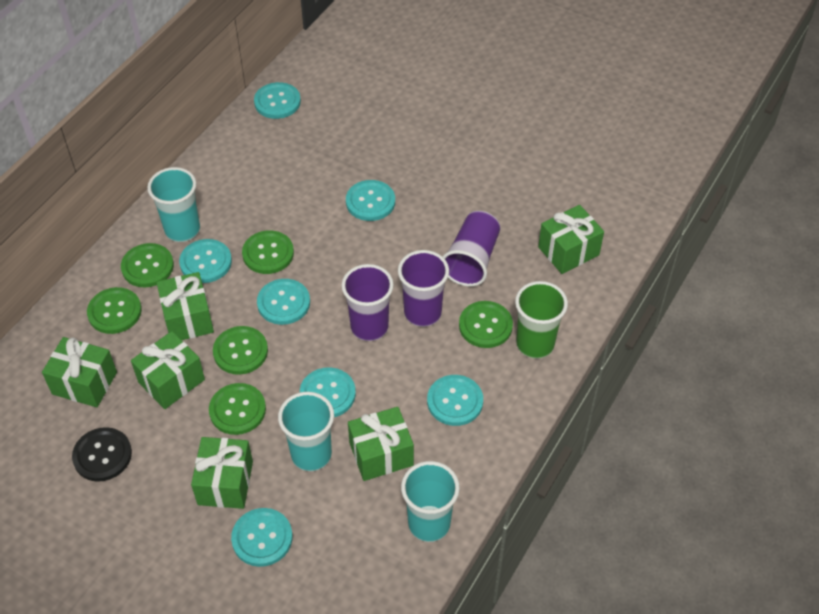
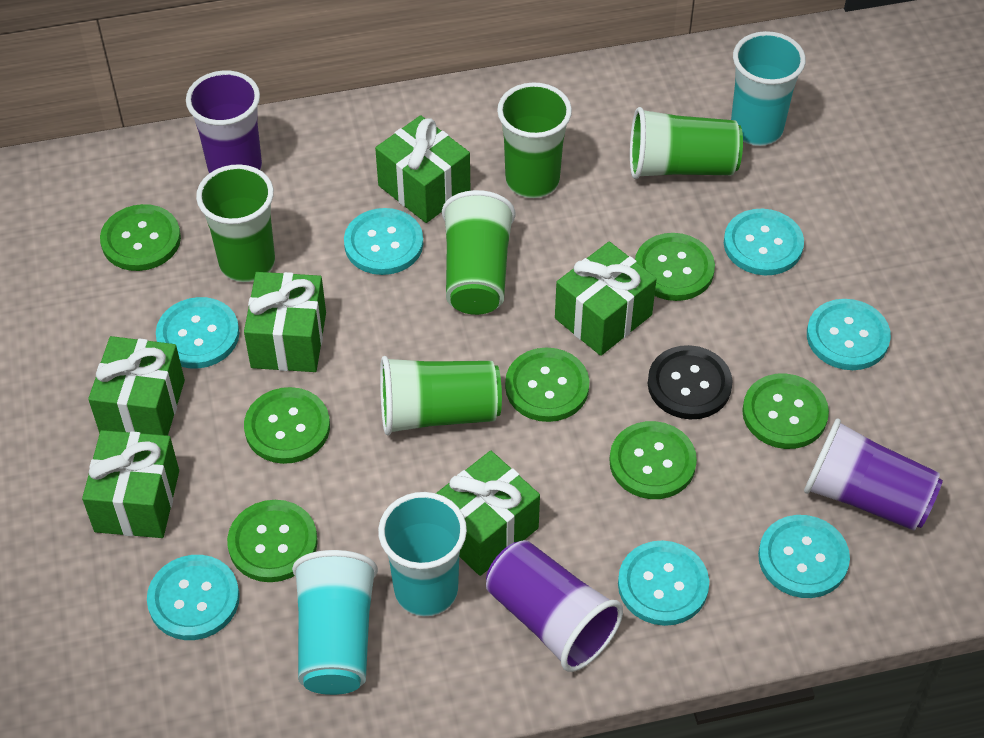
green button: [87,287,142,334] [121,243,174,287] [209,383,266,435] [213,326,268,375] [242,230,294,274] [459,301,513,348] = 6 -> [100,204,181,271] [227,500,318,582] [244,387,330,464] [505,348,589,422] [610,421,697,499] [635,233,715,301] [742,373,829,449] = 7
green cup: [515,281,568,359] = 1 -> [196,164,275,282] [380,356,502,435] [442,190,516,315] [497,82,572,198] [630,107,743,179] = 5

